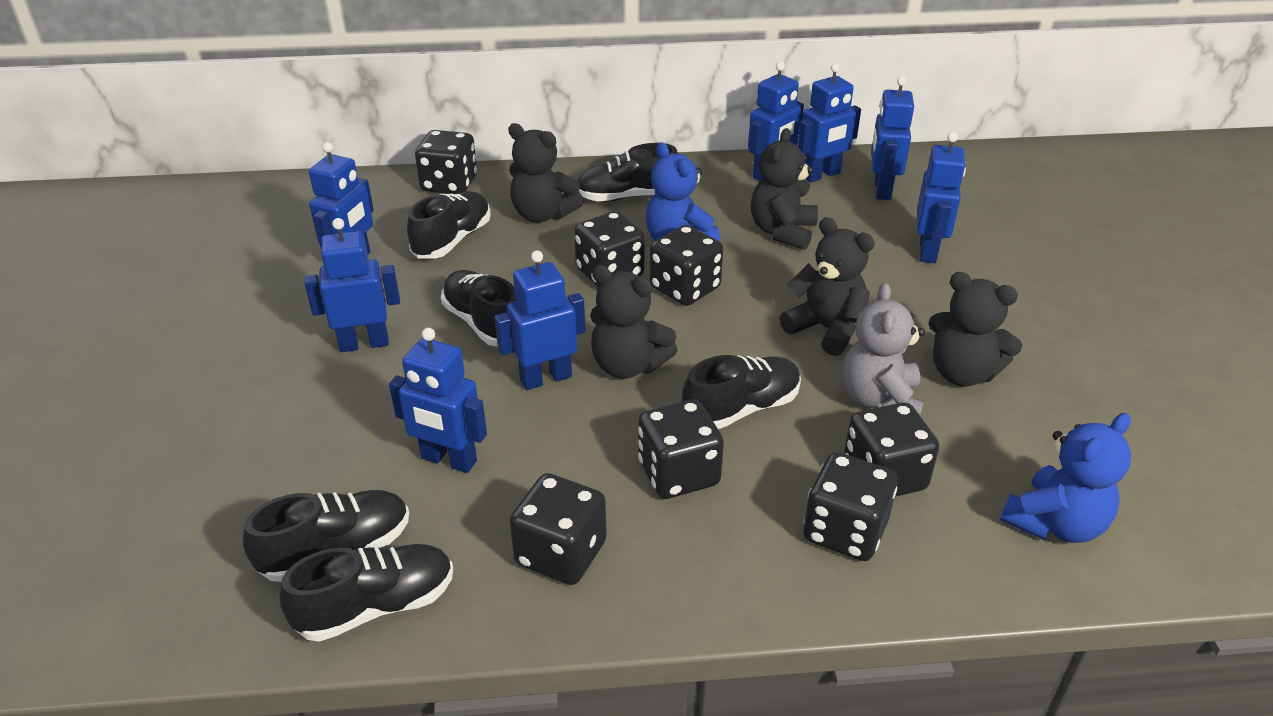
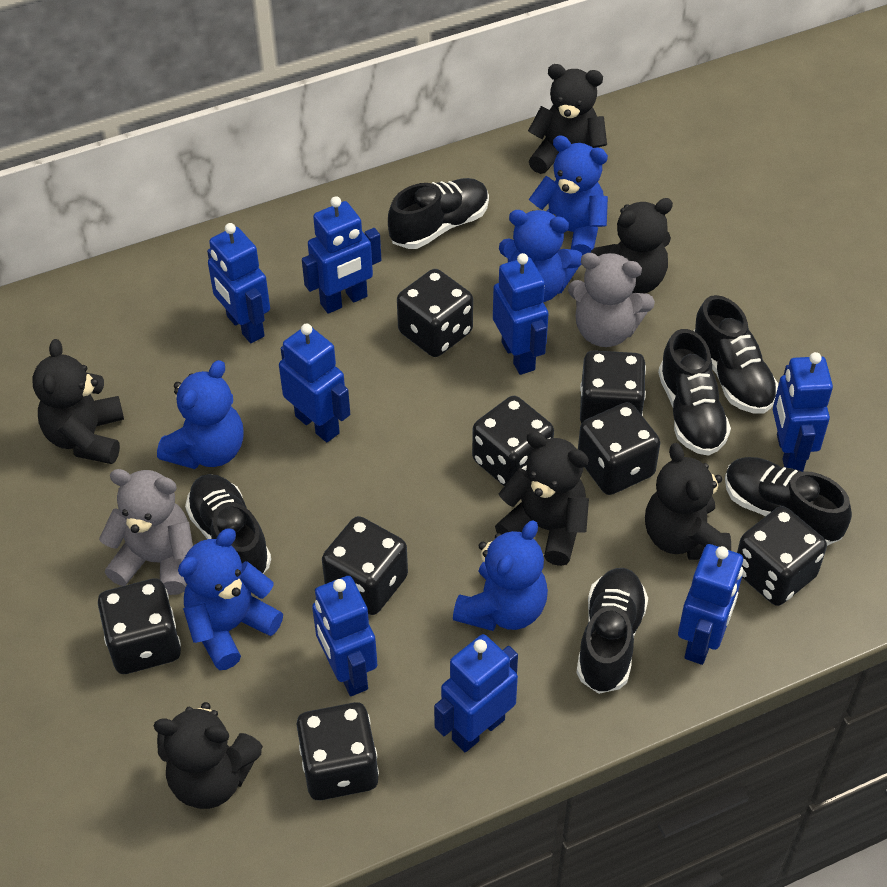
black dice: [415,130,477,194] [510,473,607,585] [574,211,645,288] [638,399,724,499] [650,225,723,306] [803,452,898,561] [844,402,939,497] = 7 -> [98,579,181,674] [296,702,379,800] [322,516,408,615] [397,269,473,357] [472,396,554,486] [578,402,660,495] [580,350,646,424] [737,506,827,606] = 8
black teddy bear: [508,123,584,222] [590,265,677,379] [751,128,818,250] [780,217,875,356] [928,272,1022,387] = 5 -> [33,339,124,464] [154,702,263,809] [495,431,589,566] [528,64,607,174] [591,198,673,293] [645,443,731,560] = 6
blue teddy bear: [646,142,720,241] [1000,413,1131,543] = 2 -> [157,360,244,469] [178,528,283,670] [453,520,548,631] [499,210,583,302] [529,135,608,255] = 5
grey teddy bear: [842,283,925,416] = 1 -> [99,469,193,595] [568,253,655,347] = 2

